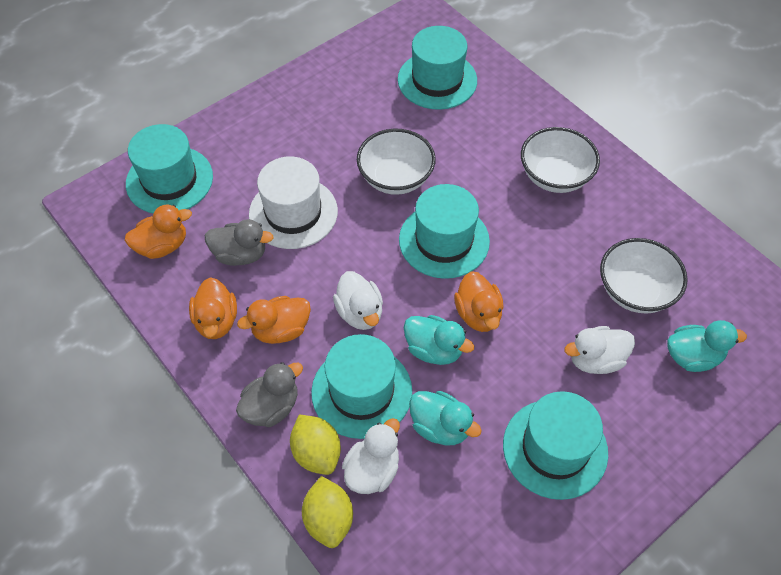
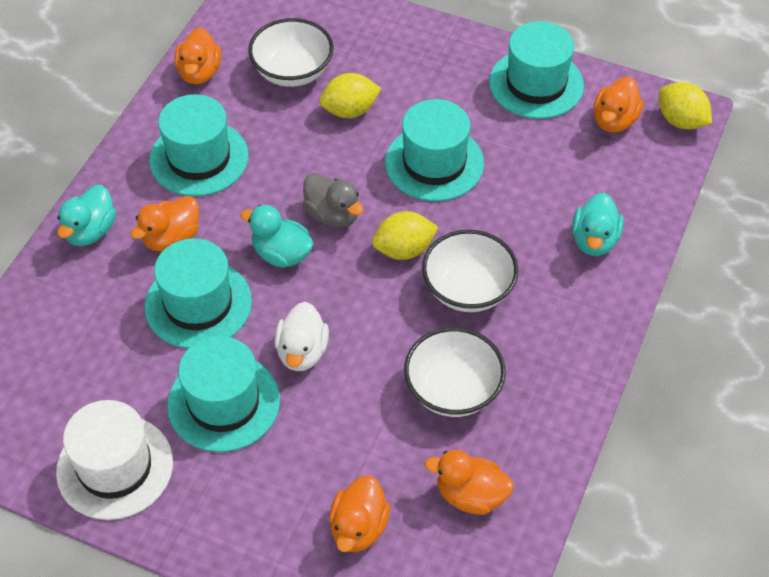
grey duck: [205,219,274,266] [236,362,303,427] = 2 -> [303,173,364,228] = 1
orange duck: [125,205,192,259] [189,277,237,339] [237,296,311,344] [454,271,504,332] = 4 -> [130,196,199,251] [174,28,221,84] [329,475,390,552] [425,450,514,515] [594,77,644,133] = 5
white duck: [333,271,383,330] [342,418,400,494] [564,326,635,374] = 3 -> [274,302,329,371] = 1
yellow lemon: [290,415,341,475] [302,476,353,548] = 2 -> [319,73,381,118] [372,211,438,260] [659,82,712,129] = 3

